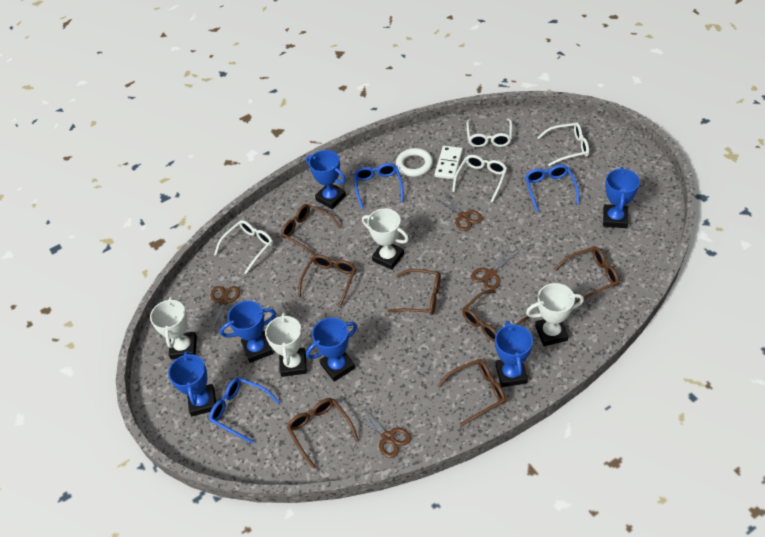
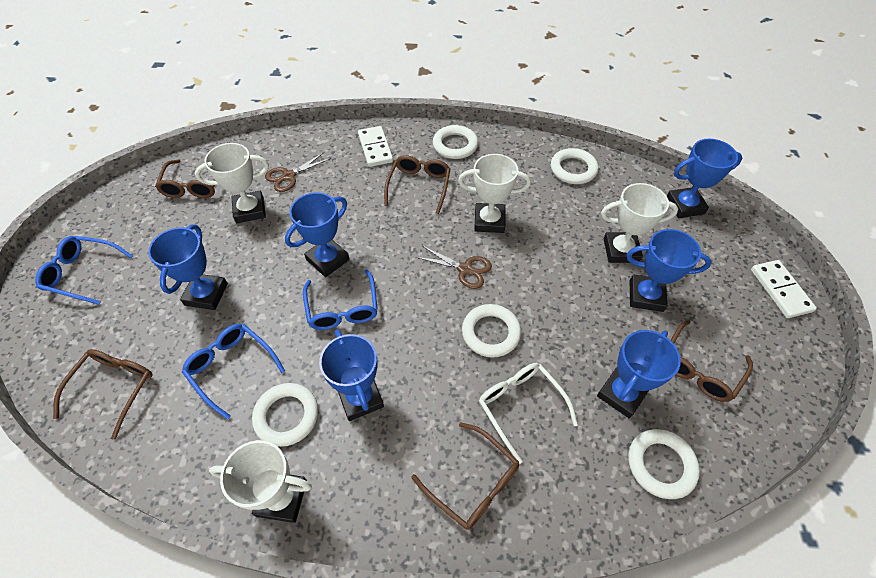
brown glasses: [281,204,342,255] [287,398,359,469] [298,255,356,308] [388,269,441,315] [438,359,506,426] [462,290,530,342] [554,247,619,303] = 7 -> [53,349,153,440] [155,160,215,198] [384,155,450,214] [412,422,519,530] [671,320,753,402] = 5
brown scissors: [210,286,240,333] [353,406,411,458] [436,193,483,231] [471,247,518,290] = 4 -> [265,152,331,192] [416,246,492,289] = 2
white domino: [434,146,463,180] = 1 -> [358,126,393,167] [751,260,817,318] = 2
white glasses: [214,220,273,274] [452,155,507,203] [466,119,512,147] [537,123,589,166] = 4 -> [479,363,578,464] = 1
white ring: [396,148,433,177] = 1 -> [252,383,318,447] [433,125,478,159] [462,304,521,358] [551,148,598,184] [628,429,700,499] = 5

